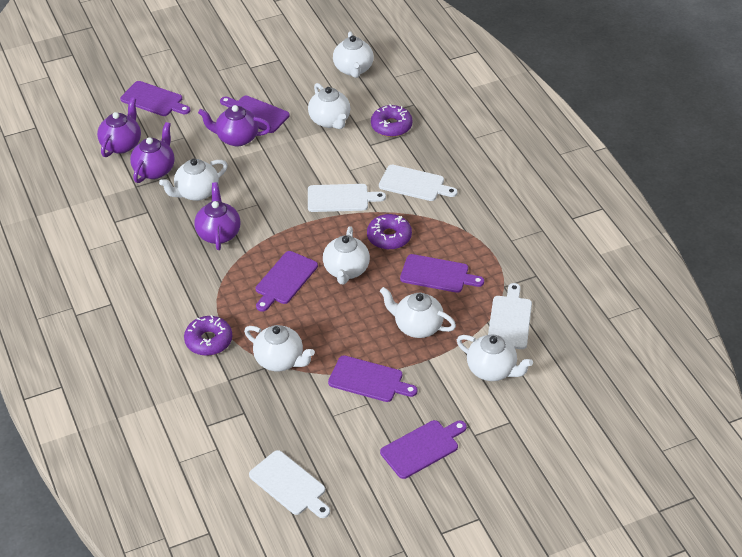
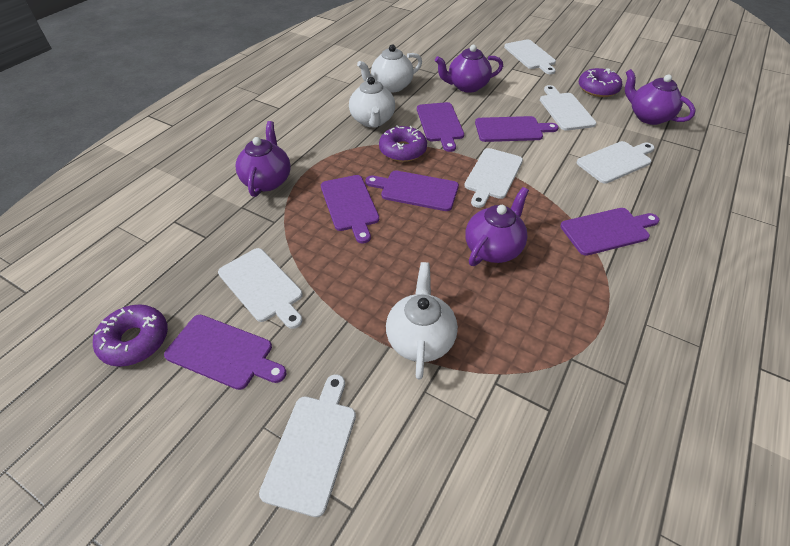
white cutting board: [249,450,330,518] [308,184,386,212] [379,165,458,201] [488,283,532,349] = 4 -> [218,248,303,329] [259,374,356,517] [464,148,523,208] [504,39,556,74] [540,85,596,131] [576,141,655,184] = 6
white teapot: [159,159,228,201] [244,325,315,371] [308,83,350,129] [323,226,370,284] [333,31,374,78] [380,287,456,338] [457,335,533,381] = 7 -> [349,77,395,128] [357,44,422,93] [386,262,458,379] = 3

